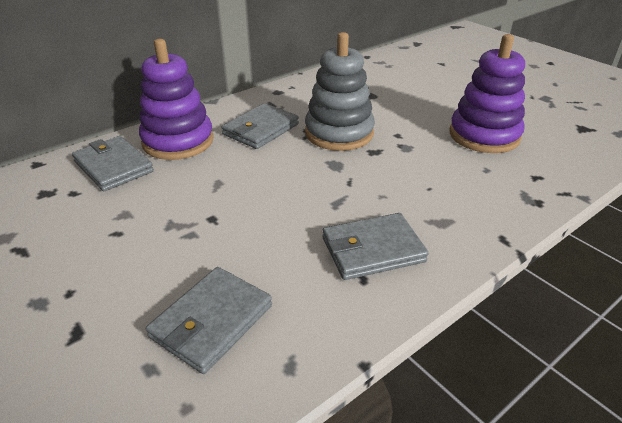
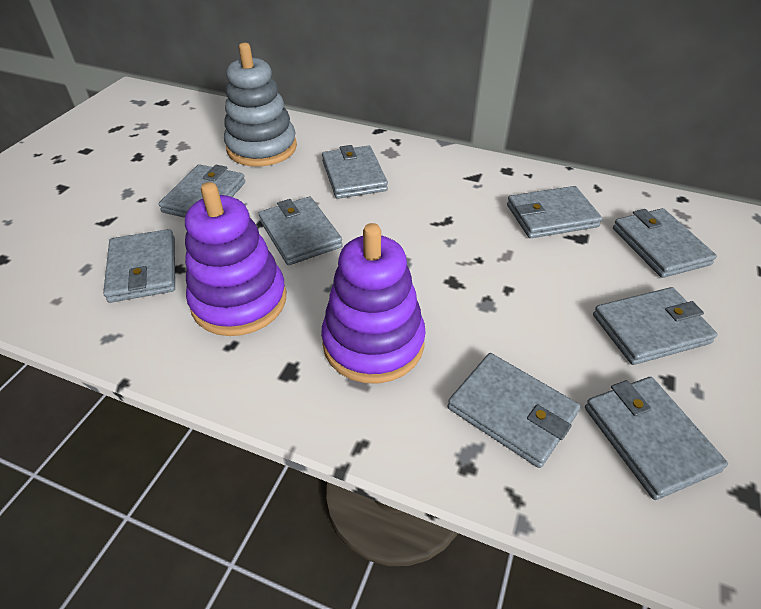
grey wallet: [72,136,154,191] [146,267,272,374] [221,103,299,149] [322,213,429,280] = 4 -> [103,229,175,303] [159,164,245,218] [259,197,343,265] [322,145,388,199] [448,353,580,468] [507,186,602,238] [585,377,728,500] [593,287,718,365] [613,208,717,278] = 9

